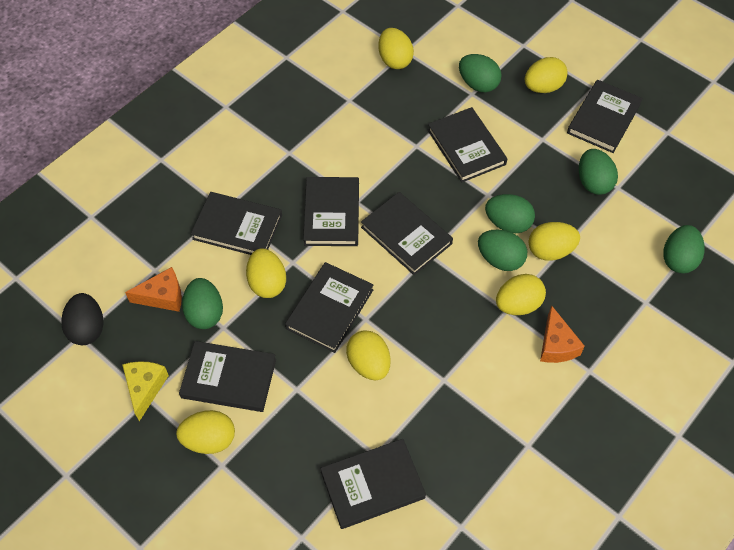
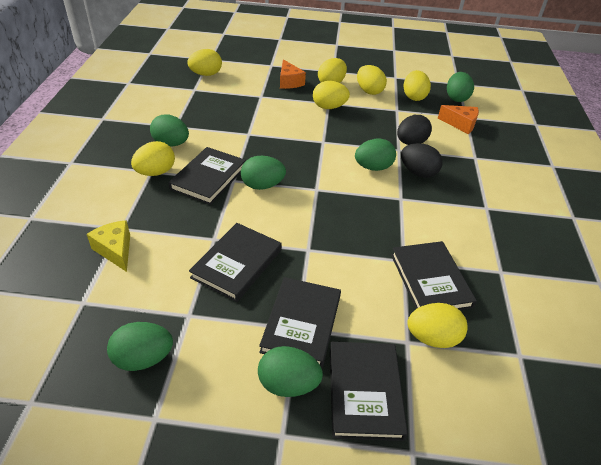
black book: [179,341,276,412] [191,192,282,255] [285,262,373,353] [303,177,359,246] [320,439,426,529] [361,192,453,275] [428,107,507,183] [567,80,643,153] = 8 -> [168,147,246,205] [189,223,282,302] [259,277,341,368] [330,342,408,441] [391,241,477,310] = 5
black egg: [61,293,103,345] = 1 -> [397,115,432,145] [401,143,443,178] = 2

